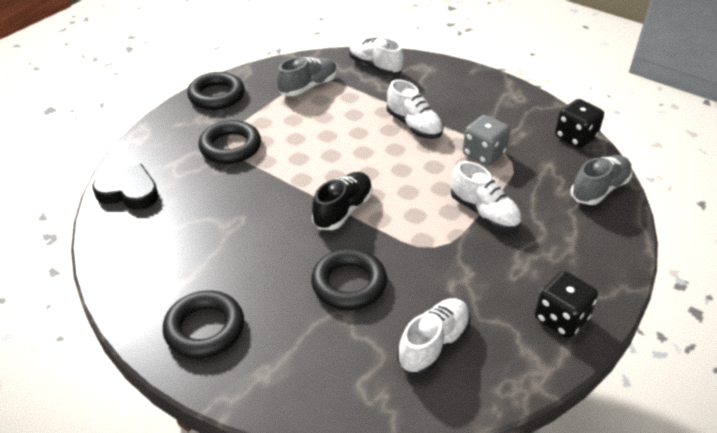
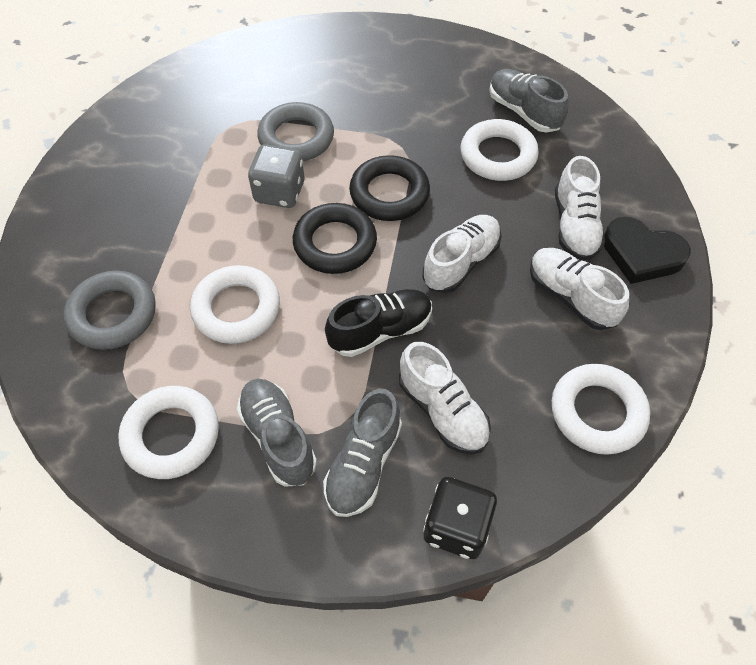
black dice: [535,271,598,338] [555,99,604,148] = 2 -> [423,477,497,559] = 1
black ring: [163,290,244,359] [187,72,245,110] [199,120,261,164] [311,249,387,310] = 4 -> [293,203,377,274] [349,155,430,221] = 2
grey ring: none = 0 -> [64,271,156,350] [257,102,334,161] = 2
grey shoe: [277,57,337,96] [571,155,632,205] = 2 -> [237,379,317,486] [323,388,402,517] [489,69,569,133] = 3
white ring: none = 0 -> [118,386,219,479] [190,265,280,344] [461,119,539,181] [552,364,650,455] = 4

